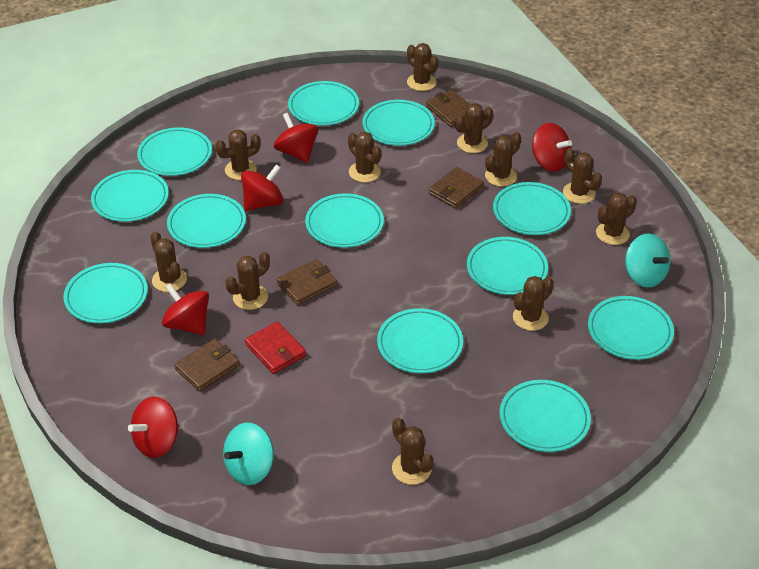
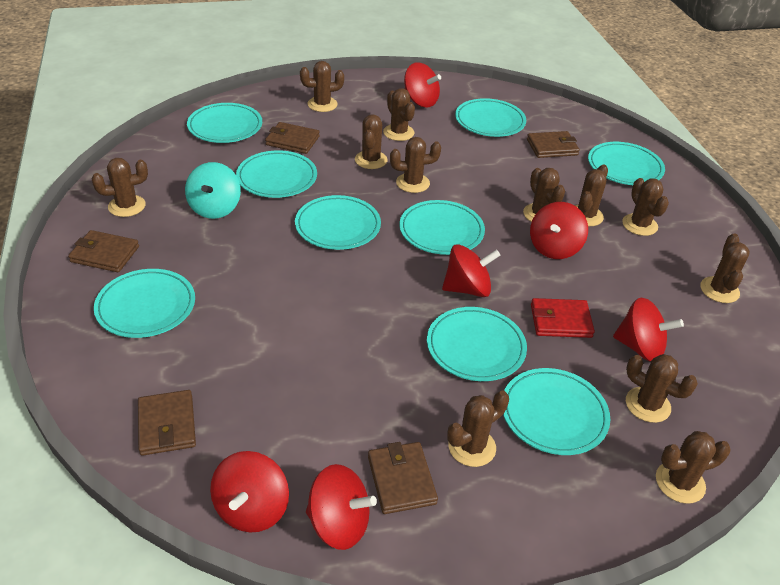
brown cactus: [150,232,187,292] [215,129,261,180] [226,252,270,310] [348,132,381,182] [392,417,434,485] [407,43,438,91] [455,103,493,153] [485,132,521,187] [513,276,554,331] [563,148,602,204] [596,192,637,245] = 11 -> [92,158,148,217] [300,61,344,112] [355,114,387,169] [383,88,415,141] [390,137,441,193] [447,391,509,467] [523,168,565,222] [574,165,608,226] [622,178,669,236] [626,354,698,423] [656,431,730,504] [700,233,750,303] = 12
brown wallet: [174,339,240,392] [277,259,338,305] [426,90,470,127] [429,167,484,209] = 4 -> [68,230,139,272] [138,390,196,456] [265,122,320,154] [368,442,438,514] [527,131,580,158] = 5
red spinning top: [128,397,179,458] [162,283,209,335] [241,164,283,211] [274,113,318,163] [532,123,572,172] = 5 -> [210,451,289,533] [306,464,377,550] [404,62,441,108] [442,244,500,297] [530,202,588,259] [613,297,684,362] = 6
turquoise plate: [63,263,148,323] [91,170,169,222] [137,127,212,176] [167,194,246,248] [288,81,359,126] [305,193,384,248] [362,100,435,146] [377,308,463,373] [467,237,548,295] [493,182,571,235] [500,380,591,452] [588,296,674,360] = 12 -> [94,269,195,338] [187,103,262,143] [236,150,317,198] [295,195,381,250] [399,200,485,255] [427,307,527,381] [455,98,526,137] [503,368,610,455] [588,142,665,185] = 9
turquoise spinning top: [223,423,274,485] [625,234,670,288] = 2 -> [185,162,241,219] = 1

